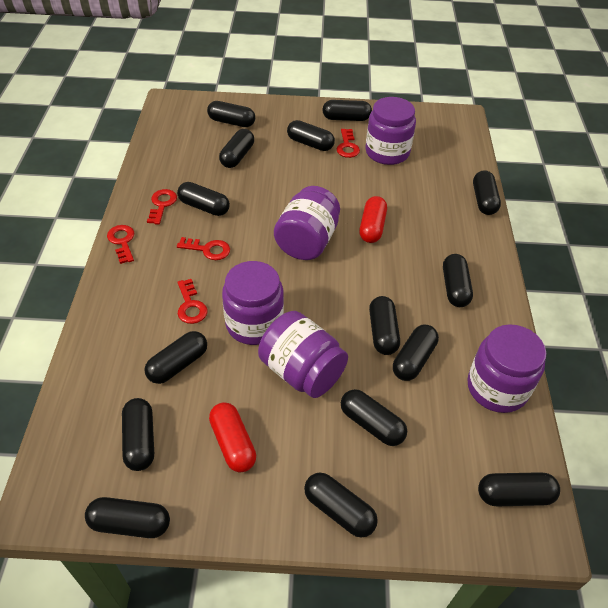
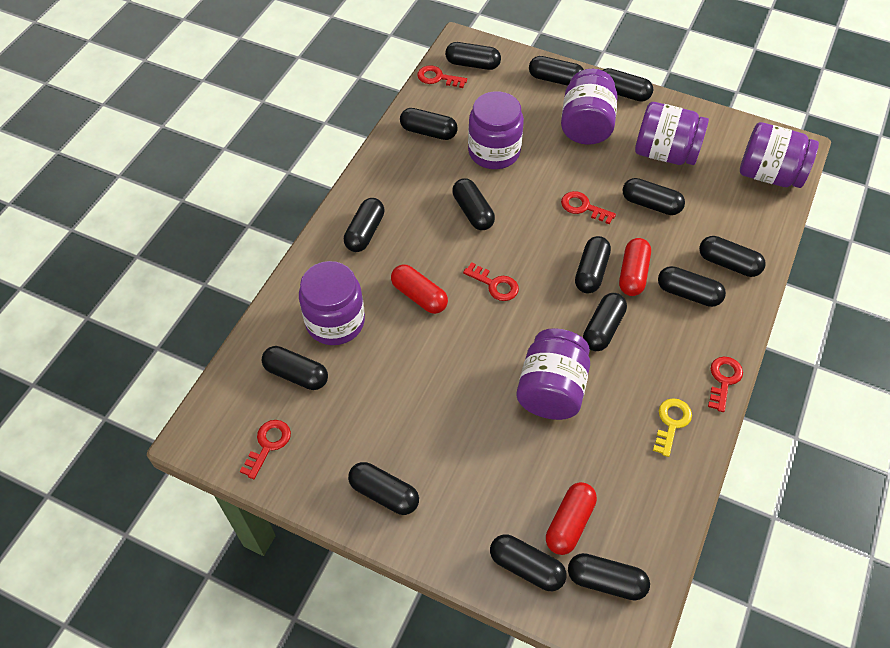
purple jar: [222,261,284,345] [258,311,348,398] [274,186,340,260] [365,97,416,165] [467,324,547,413] = 5 -> [299,261,365,345] [468,91,524,169] [516,328,590,420] [561,69,617,145] [635,102,709,165] [740,122,819,188] = 6
red capsule: [209,402,256,472] [359,196,387,243] = 2 -> [391,264,448,314] [546,482,597,555] [619,238,651,296] = 3
yellow key: none = 0 -> [653,398,692,457] = 1

